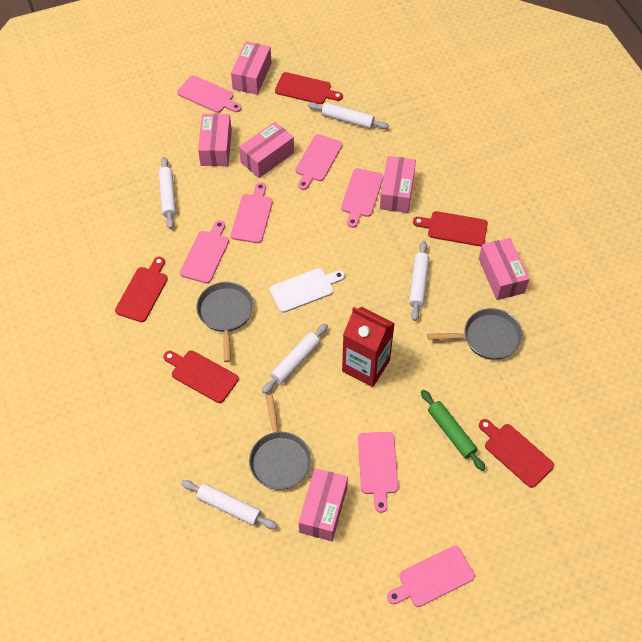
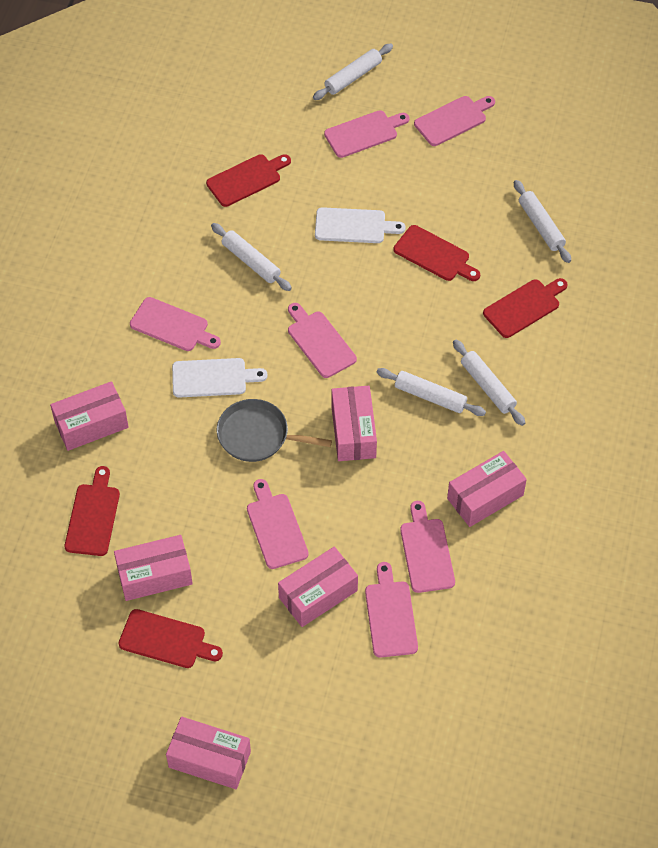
green rolling pin: [421,390,485,471] = 1 -> none = 0
grey pan: [196,282,254,362] [249,395,311,490] [427,308,523,360] = 3 -> [217,399,332,462] = 1
red carton: [342,307,395,387] = 1 -> none = 0
white cutting board: [269,268,345,313] = 1 -> [172,358,268,398] [315,207,406,243] = 2

